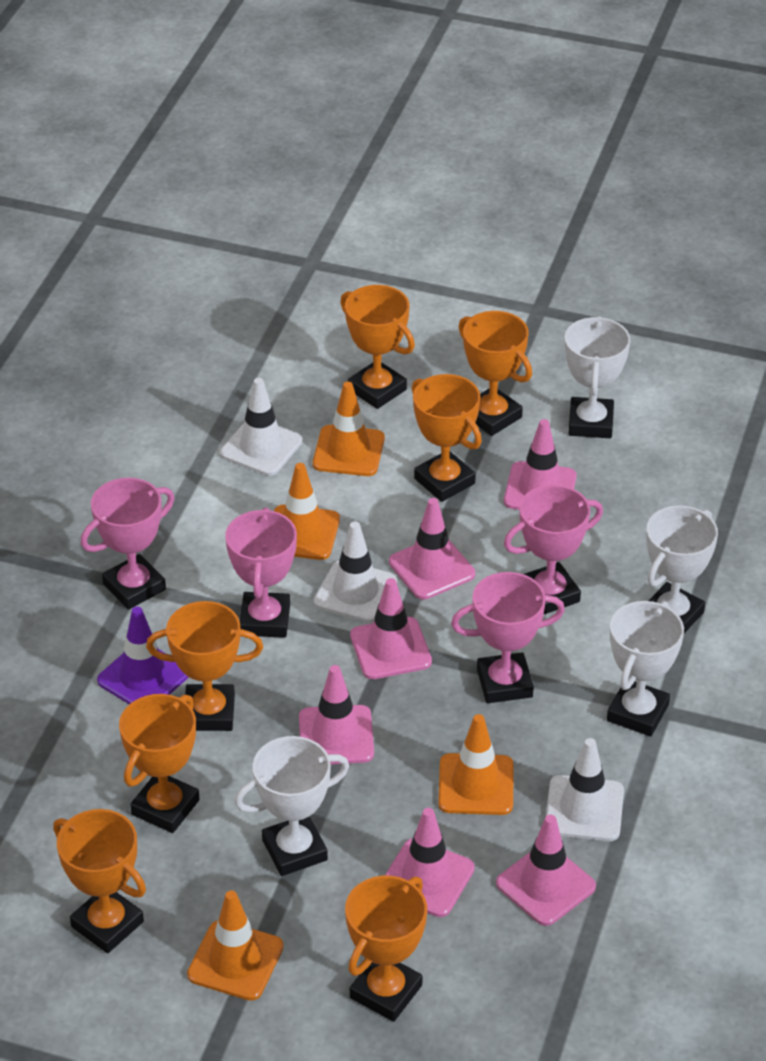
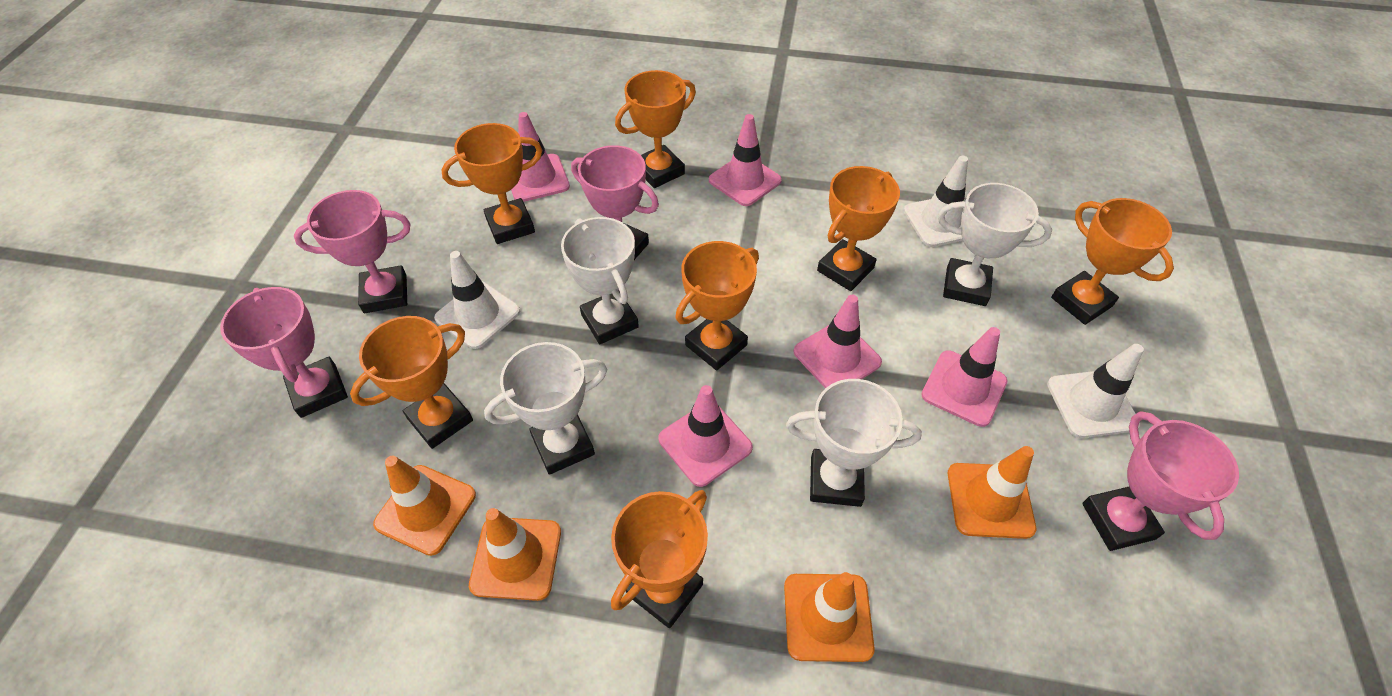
pink traffic cone: [299,665,374,764] [350,578,432,679] [385,808,475,917] [389,498,475,600] [496,815,596,926] [504,419,577,510] = 6 -> [511,112,570,202] [658,385,753,487] [709,114,782,206] [794,295,882,388] [921,327,1008,427] = 5
purple traffic cone: [97,607,188,704] = 1 -> none = 0

